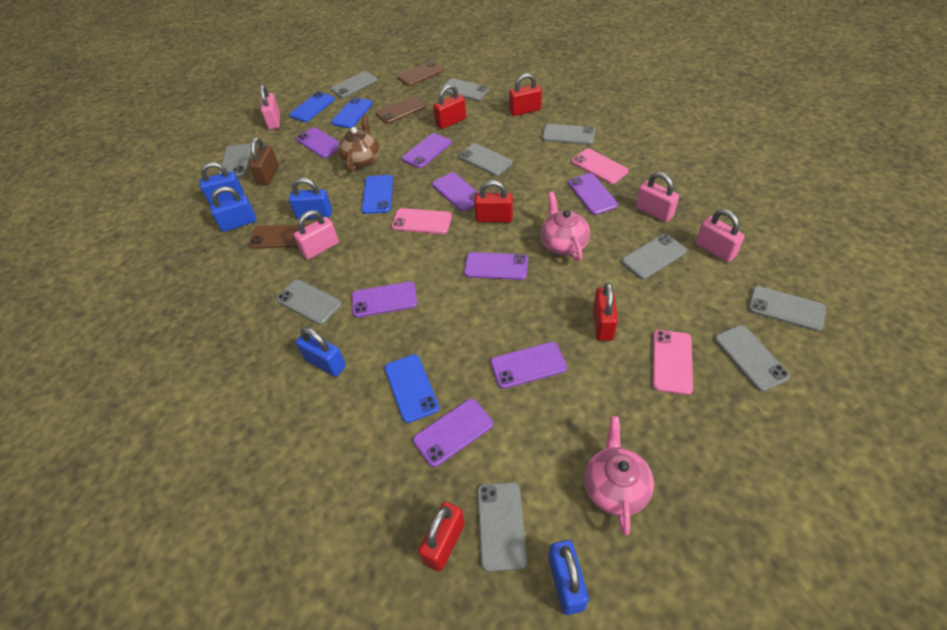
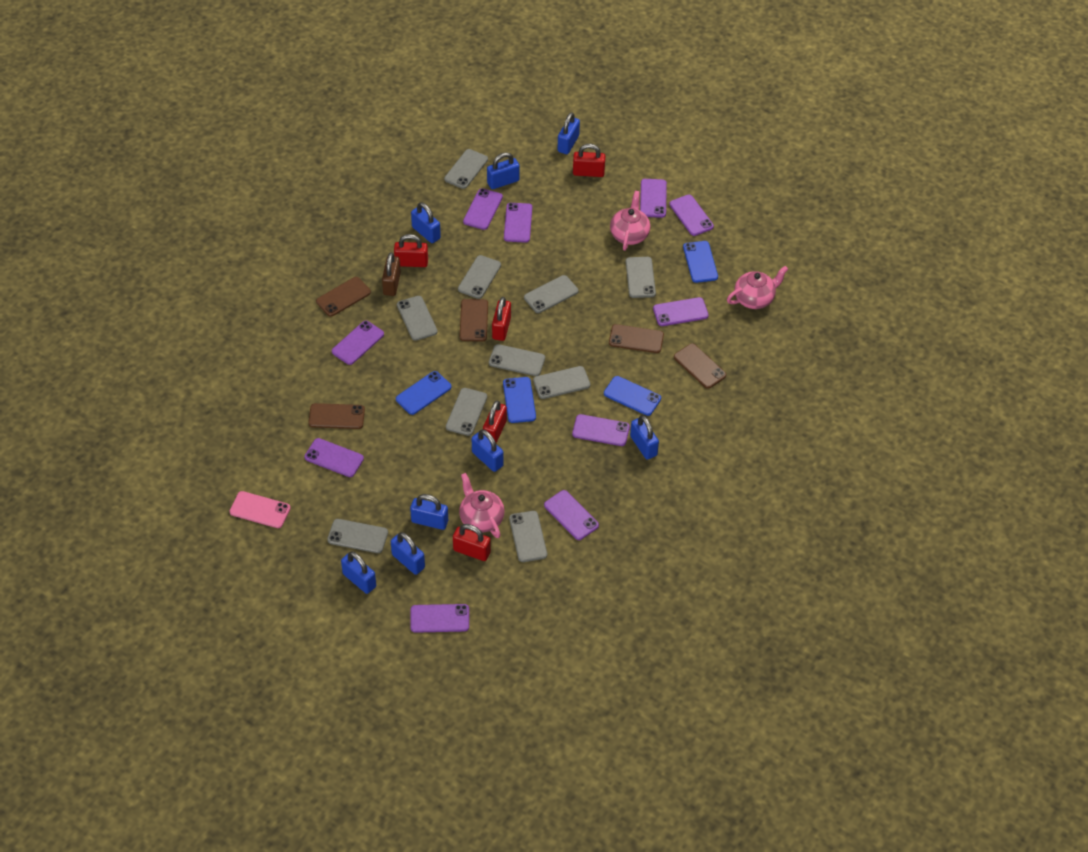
blue padlock: [200,162,244,205] [210,186,256,232] [289,178,332,219] [296,327,346,377] [548,540,589,615] = 5 -> [341,551,376,594] [391,532,425,575] [410,494,448,530] [411,202,441,243] [472,429,504,472] [487,152,520,189] [558,112,580,154] [630,415,659,460] = 8
brown phone: [249,224,308,249] [376,96,426,124] [397,61,444,86] = 3 -> [308,403,365,429] [316,277,371,317] [460,299,488,341] [609,324,664,353] [674,343,726,389] = 5
brown teapot: [338,114,380,172] = 1 -> none = 0
pink padlock: [260,84,280,130] [294,210,339,260] [636,172,679,222] [696,209,745,262] = 4 -> none = 0
pink phone: [391,208,452,234] [571,149,629,184] [652,330,693,395] = 3 -> [230,491,290,528] = 1
pink teapot: [540,192,590,261] [584,416,654,535] = 2 -> [459,473,504,538] [610,191,650,251] [727,266,788,309] = 3
purple phone: [296,127,339,158] [352,282,417,318] [402,133,452,168] [413,399,493,467] [432,172,479,211] [464,252,528,280] [490,342,567,389] [568,173,618,215] = 8 -> [304,438,364,477] [332,321,384,365] [410,604,469,633] [463,188,503,230] [504,203,532,243] [544,490,599,540] [572,414,630,446] [640,179,667,218] [653,297,709,326] [669,194,714,236] = 10

